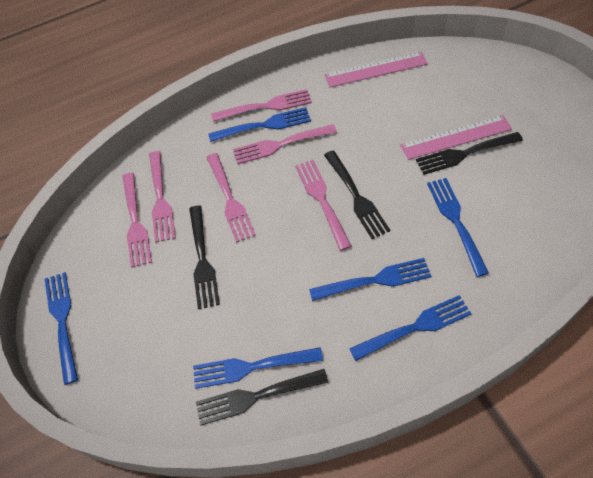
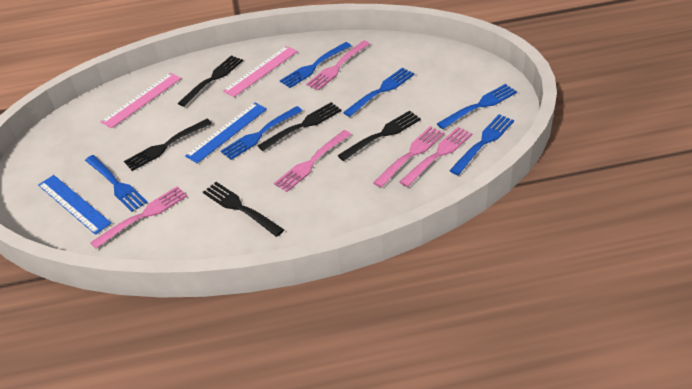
black fork: [189,205,220,309] [196,369,328,426] [324,150,390,239] [416,132,523,175] = 4 -> [124,119,212,171] [178,55,243,107] [203,182,284,237] [258,102,342,151] [337,111,421,161] = 5
blue ruler: none = 0 -> [38,175,112,235] [185,103,267,163] = 2
pink fork: [123,173,152,268] [149,151,176,243] [206,153,256,243] [211,89,312,122] [233,124,337,164] [295,160,352,251] = 6 -> [90,186,187,249] [274,130,351,192] [306,40,370,91] [373,126,444,188] [400,127,472,187] = 5

